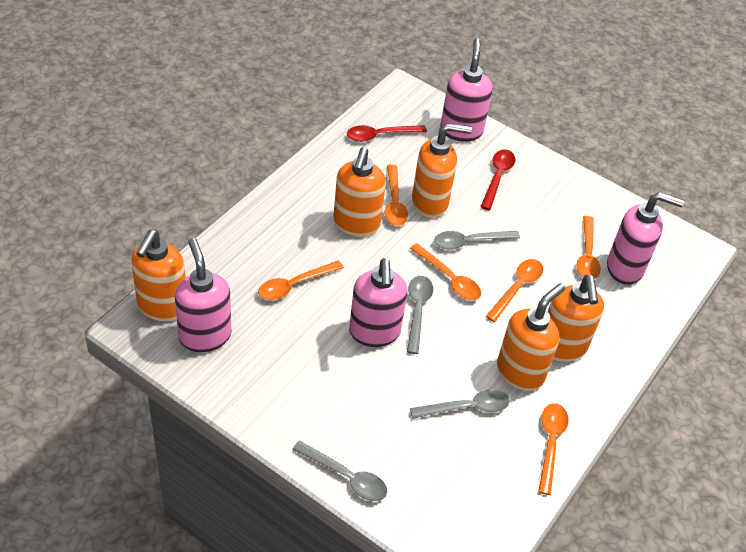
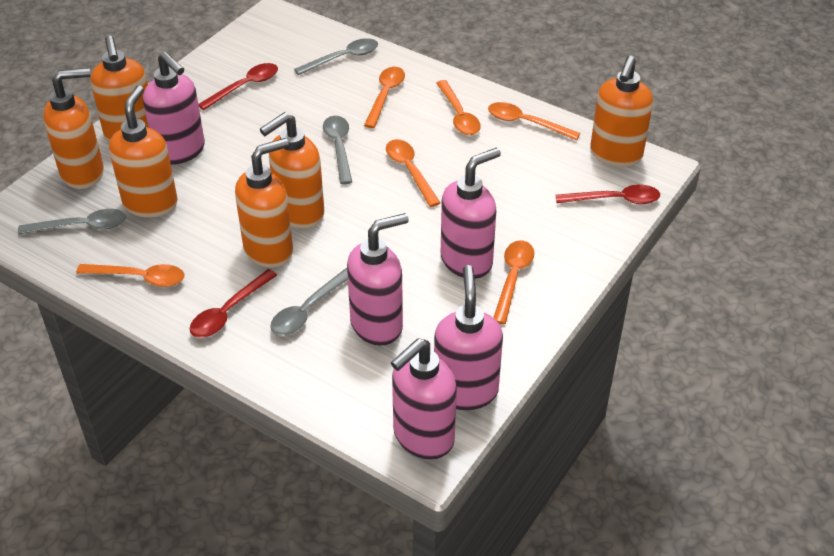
orange soap dispenser: [131,230,186,321] [333,147,386,237] [412,123,472,218] [497,283,565,391] [547,275,604,362] = 5 -> [43,68,104,189] [91,35,149,142] [109,85,178,218] [235,138,293,268] [260,112,324,229] [590,56,653,167] = 6
pink soap dispenser: [175,238,231,352] [349,258,407,347] [440,38,493,142] [607,192,685,285] = 4 -> [143,52,205,165] [347,213,409,345] [391,338,457,460] [434,265,503,410] [441,148,501,279] = 5
red spoon: [347,125,427,142] [481,149,515,210] = 2 -> [190,269,277,338] [198,63,278,110] [555,184,660,204] = 3

